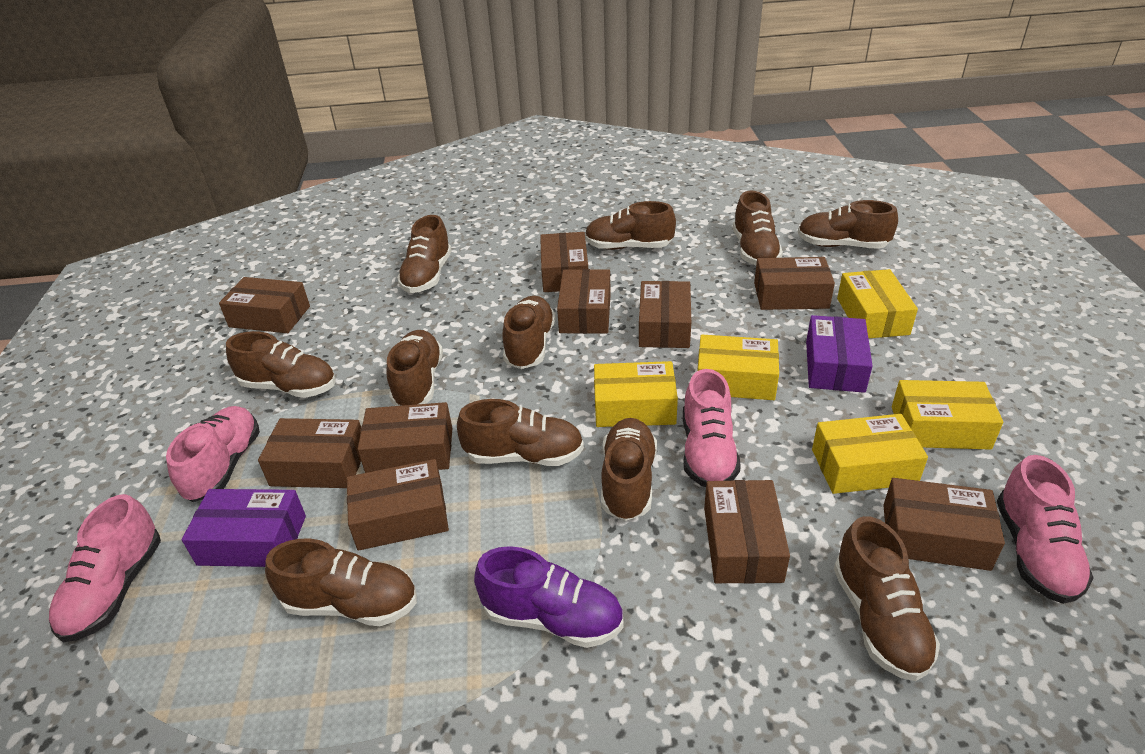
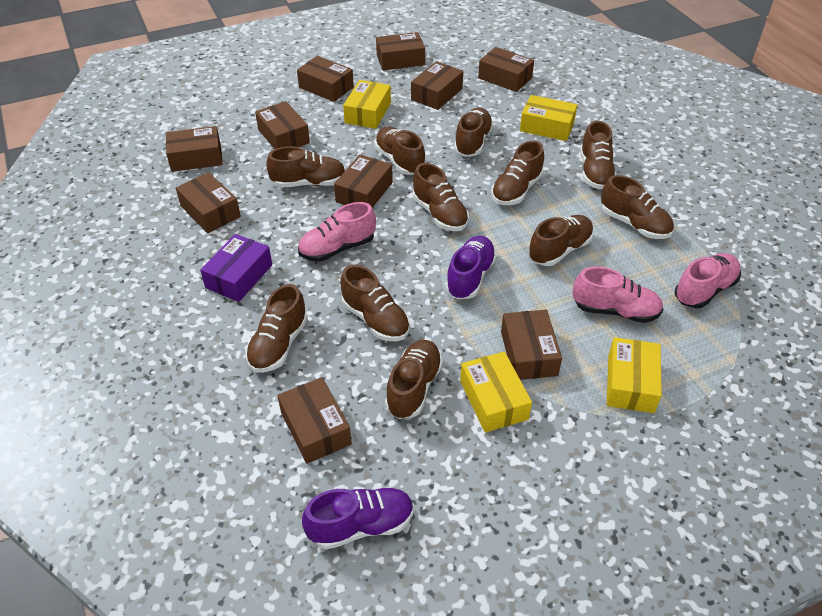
pink shoe: [49,494,161,642] [166,406,260,502] [683,369,741,487] [997,455,1094,604] = 4 -> [298,202,376,262] [572,267,663,323] [675,253,741,308] = 3
purple box: [182,489,306,567] [806,315,873,393] = 2 -> [200,234,272,302] = 1
purple shoe: [474,546,624,648] = 1 -> [302,487,414,550] [445,236,497,299] = 2
yellow box: [594,361,678,427] [697,335,779,400] [812,414,928,494] [837,269,918,338] [892,380,1003,450] = 5 -> [343,80,391,129] [460,352,532,433] [520,95,577,141] [607,337,662,413] = 4

